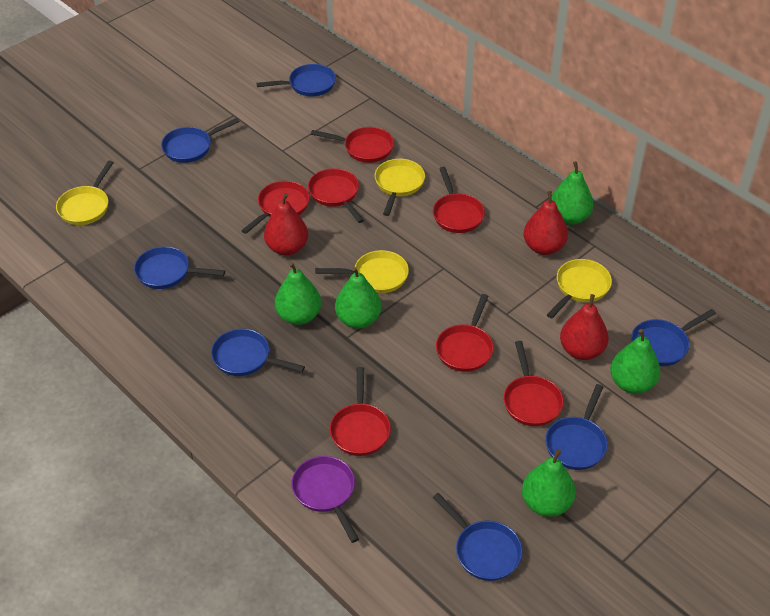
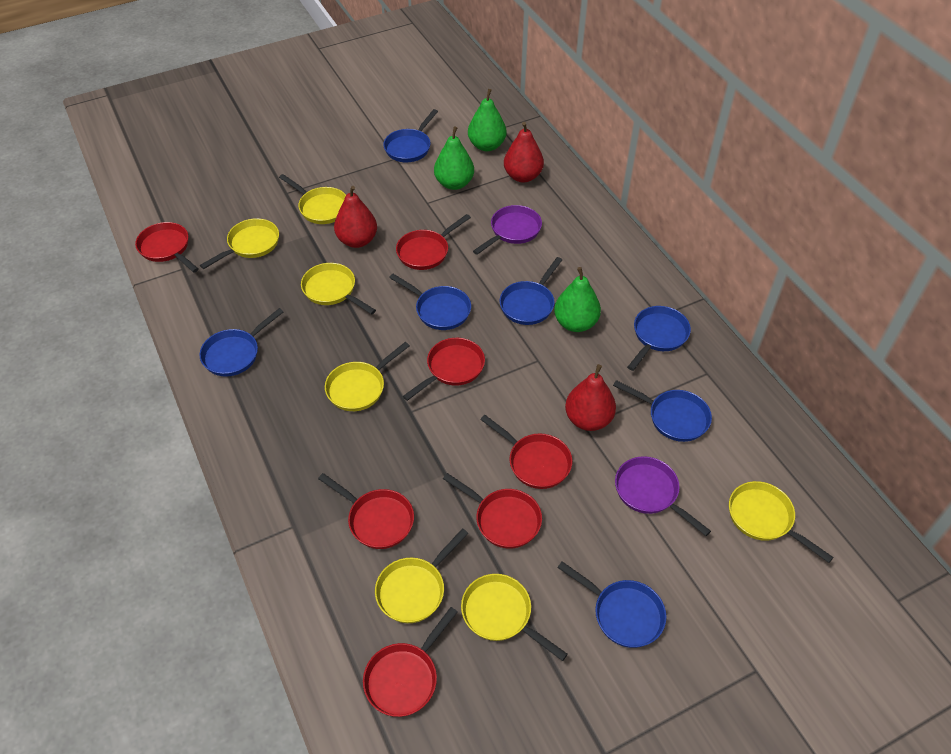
green pear: [275,262,321,325] [335,267,382,329] [522,449,576,517] [551,161,594,225] [610,329,660,394] = 5 -> [434,126,474,190] [468,89,507,151] [554,267,601,332] = 3
purple pan: [291,456,359,543] = 1 -> [473,205,542,255] [615,456,711,536] = 2
yellow pan: [56,160,114,225] [315,250,409,293] [375,159,425,216] [547,259,612,318] = 4 -> [200,218,279,269] [279,174,346,224] [301,263,376,314] [325,342,410,411] [375,528,469,623] [461,574,568,661] [729,481,834,563] = 7

